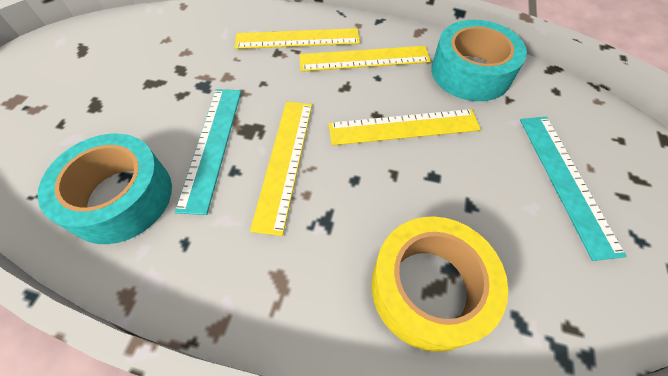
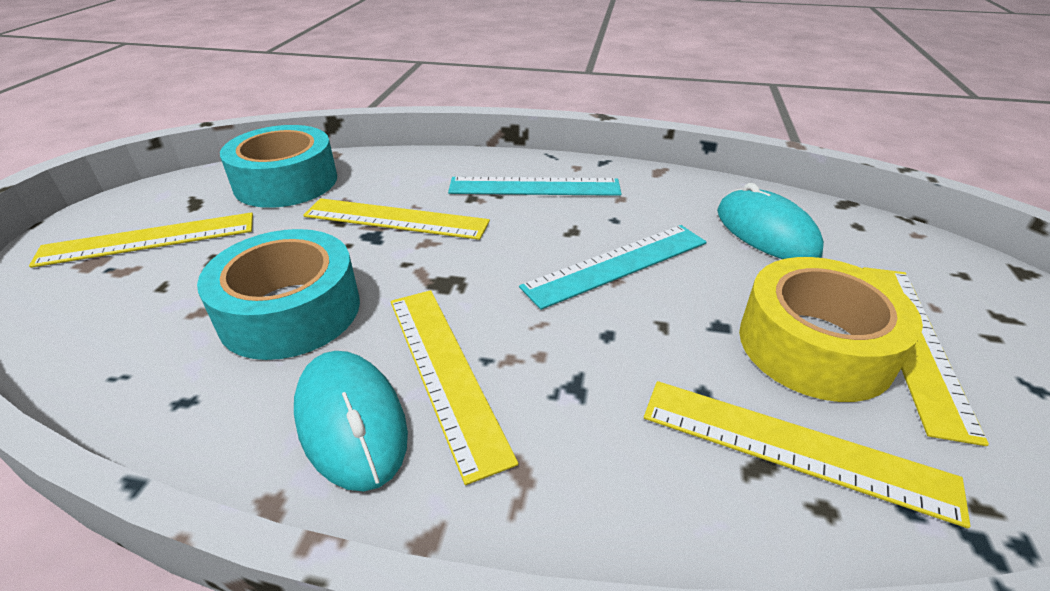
turquoise mouse: none = 0 -> [294,351,408,491] [717,183,824,259] = 2
yellow ruler: [234,28,360,49] [250,102,312,236] [299,46,431,72] [329,109,481,146] = 4 -> [29,212,253,268] [303,198,490,240] [391,290,518,485] [644,381,970,528] [863,267,989,446] = 5

